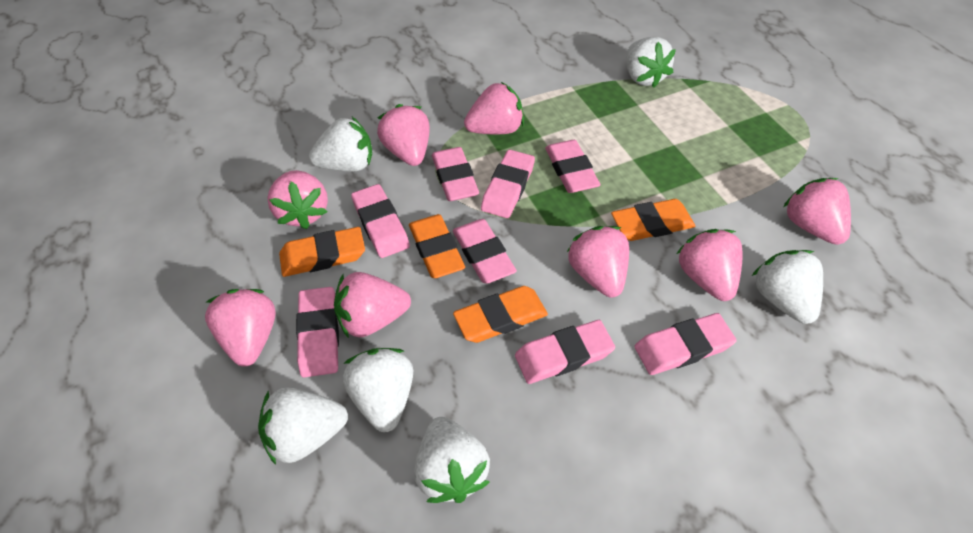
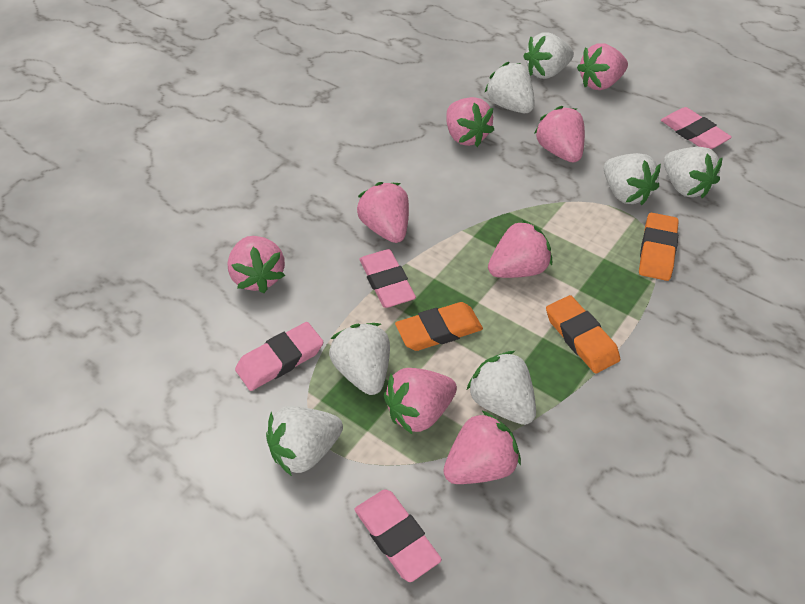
orange eraser: [279,227,365,277] [409,214,465,278] [453,286,548,343] [611,199,695,241] = 4 -> [395,302,483,351] [546,295,620,374] [639,213,679,281] = 3
pink eraser: [296,287,339,377] [351,184,410,258] [432,147,479,201] [453,219,517,283] [481,150,535,218] [515,320,615,384] [545,140,600,193] [634,313,737,375] = 8 -> [235,322,324,391] [354,489,442,582] [360,249,416,308] [661,107,732,149] = 4
white strawberry: [258,388,348,465] [309,117,372,172] [343,348,413,432] [414,417,490,503] [626,37,676,88] [752,250,823,324] = 6 -> [266,406,343,476] [329,323,390,395] [467,351,536,425] [484,62,535,113] [523,33,574,79] [604,153,661,205] [664,147,723,198] = 7

